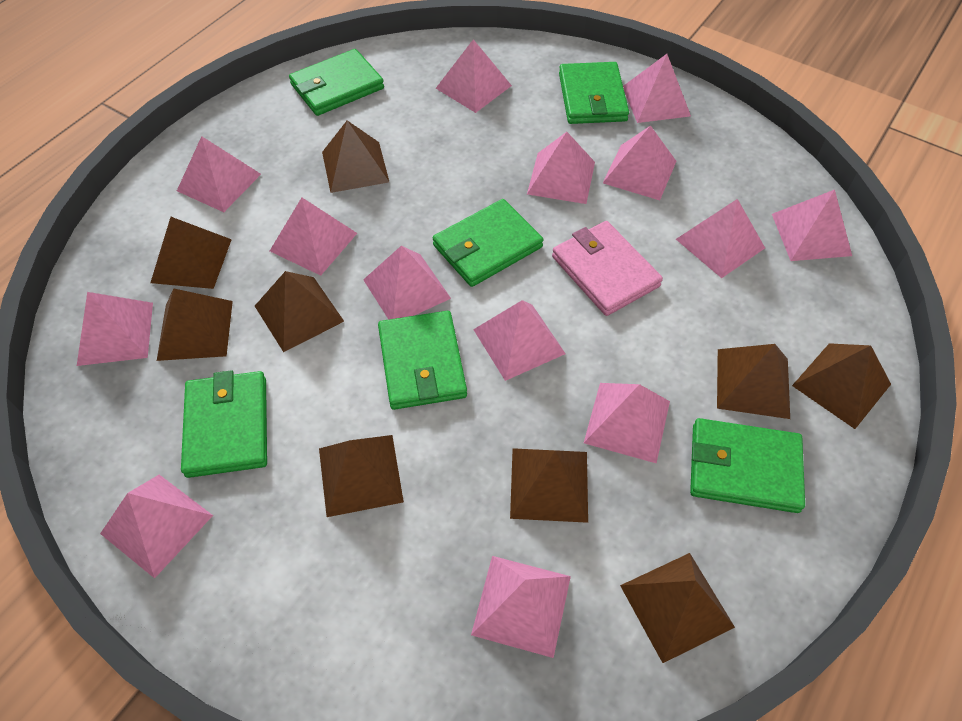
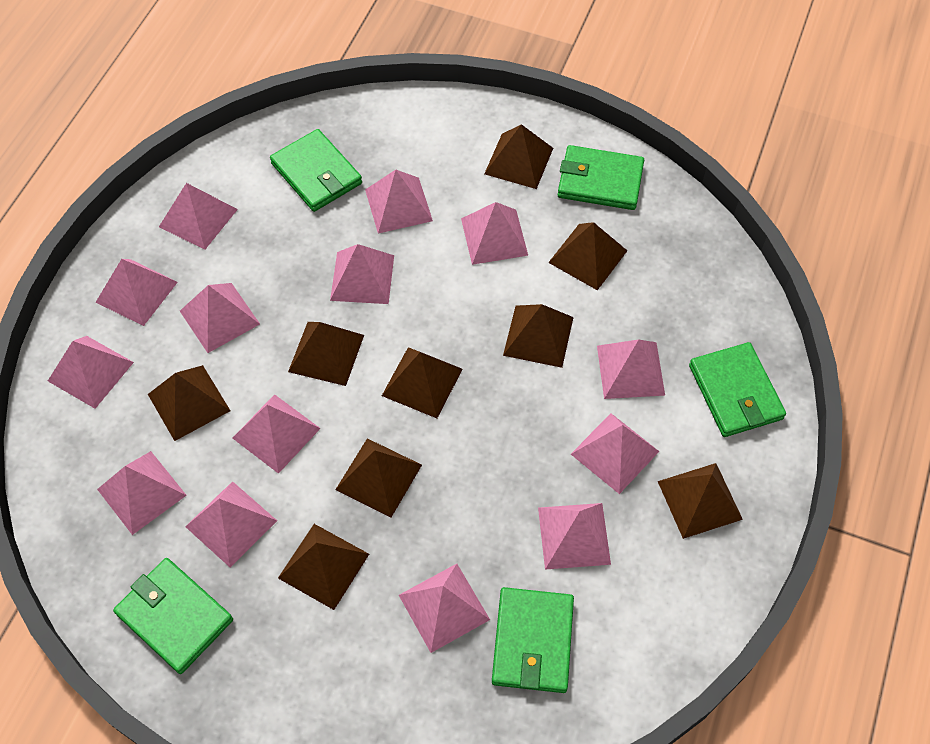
green wallet: [181,370,267,478] [289,49,384,116] [378,311,467,410] [433,199,543,287] [559,62,629,124] [690,418,805,513] = 6 -> [113,558,233,674] [270,129,362,212] [492,587,574,693] [558,145,644,210] [689,342,786,437] = 5
pink wallet: [552,221,663,316] = 1 -> none = 0

